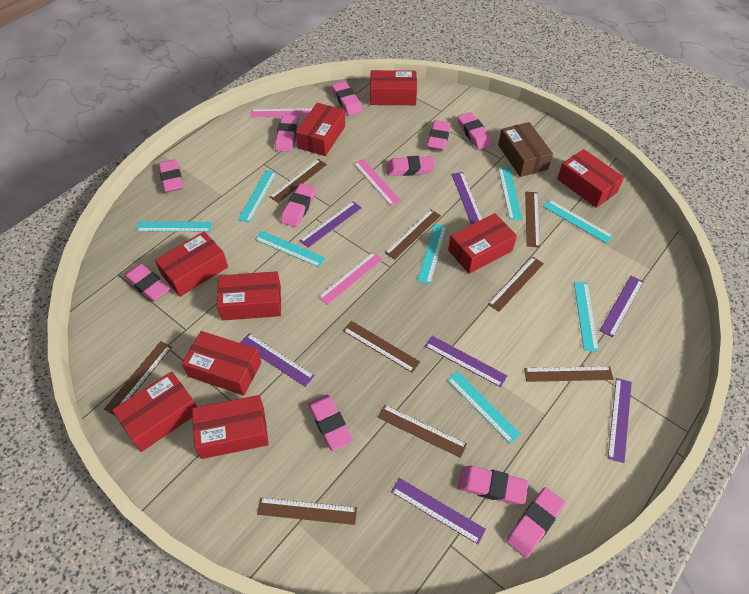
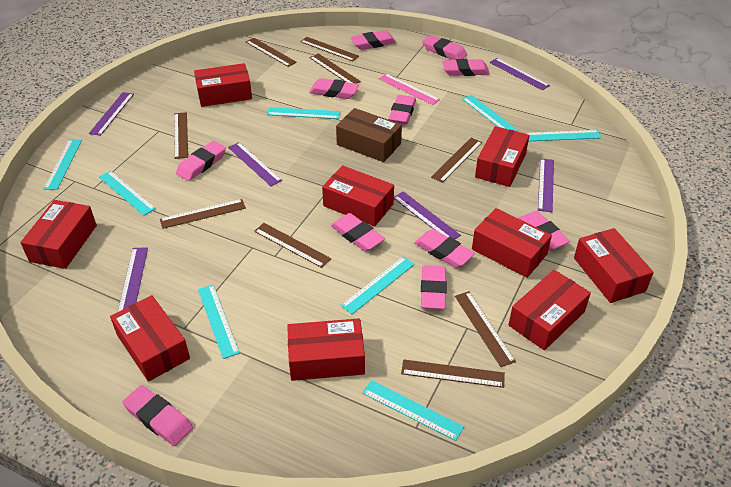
pink ruler: [250,108,313,117] [318,252,383,305] [353,159,401,206] = 3 -> [378,74,440,105] = 1
purple ruler: [240,333,315,387] [299,201,362,248] [391,478,486,544] [425,336,507,387] [451,172,482,225] [599,276,644,337] [608,378,632,463] = 7 -> [89,92,134,136] [118,247,148,312] [228,142,282,186] [394,191,461,239] [489,58,550,90] [538,158,554,212] = 6

